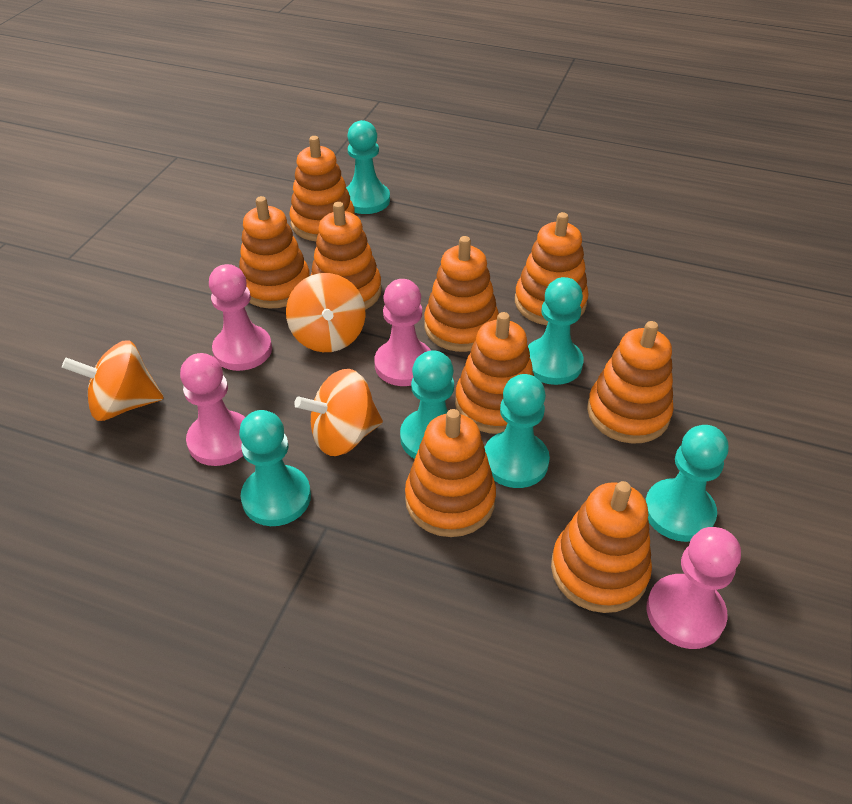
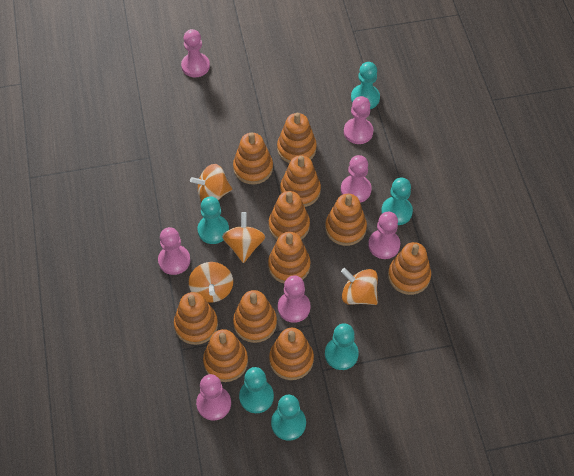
orange spinning top: [62,340,164,421] [286,273,366,352] [294,369,383,456] = 3 -> [189,262,233,302] [190,164,232,201] [222,212,265,263] [341,268,378,305] = 4
orange stacking toy: [239,196,310,309] [289,136,355,241] [311,202,382,310] [405,409,496,537] [424,236,499,352] [455,312,534,434] [515,212,589,325] [551,481,652,613] [587,321,674,444] = 9 -> [174,292,218,345] [203,329,248,382] [233,132,273,185] [233,290,277,343] [268,232,310,283] [269,191,310,240] [269,328,314,380] [277,113,317,163] [280,155,321,207] [325,194,367,246] [388,242,431,295] = 11
pink pawn: [180,353,245,466] [209,264,272,371] [374,279,431,386] [646,527,741,649] = 4 -> [158,227,190,275] [181,29,210,77] [196,374,231,420] [278,275,311,323] [341,155,372,203] [344,96,373,144] [368,212,400,259] = 7

